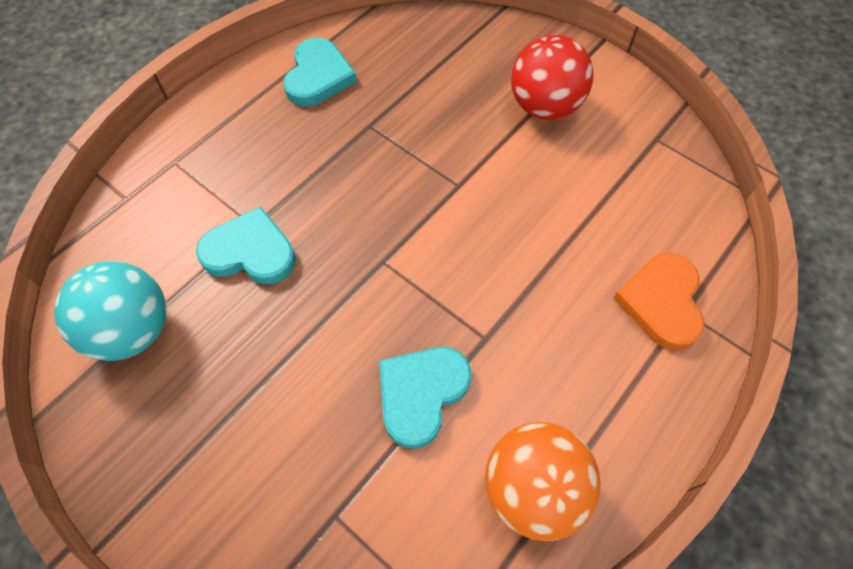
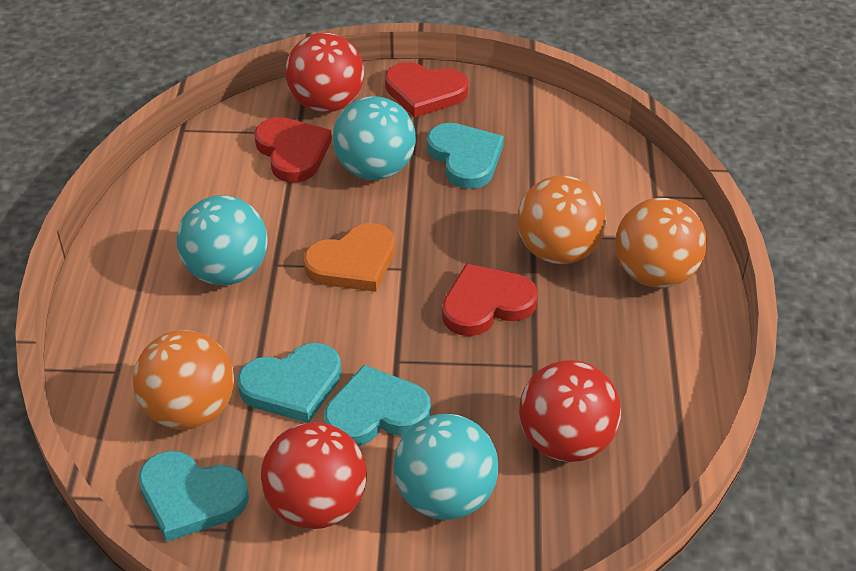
orange ball: [485,422,600,541] = 1 -> [133,330,234,430] [517,176,606,264] [616,198,707,288] = 3
red ball: [511,35,593,120] = 1 -> [261,422,367,529] [285,33,364,113] [519,360,621,462] = 3
red heart: none = 0 -> [254,117,332,183] [385,62,468,118] [442,263,538,336] = 3
turquoise ball: [54,261,166,361] = 1 -> [177,195,268,285] [333,96,416,180] [394,414,499,520] = 3
turquoise heart: [196,207,296,284] [283,38,357,106] [379,347,471,449] = 3 -> [138,451,249,542] [237,343,342,423] [324,365,431,446] [427,123,504,189] = 4

